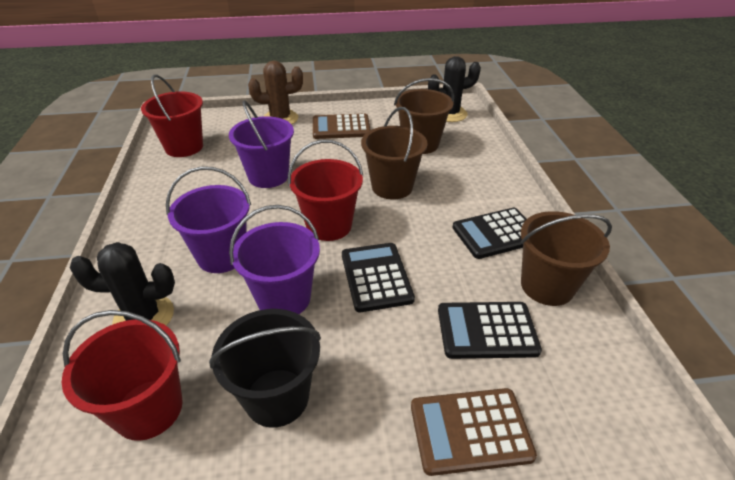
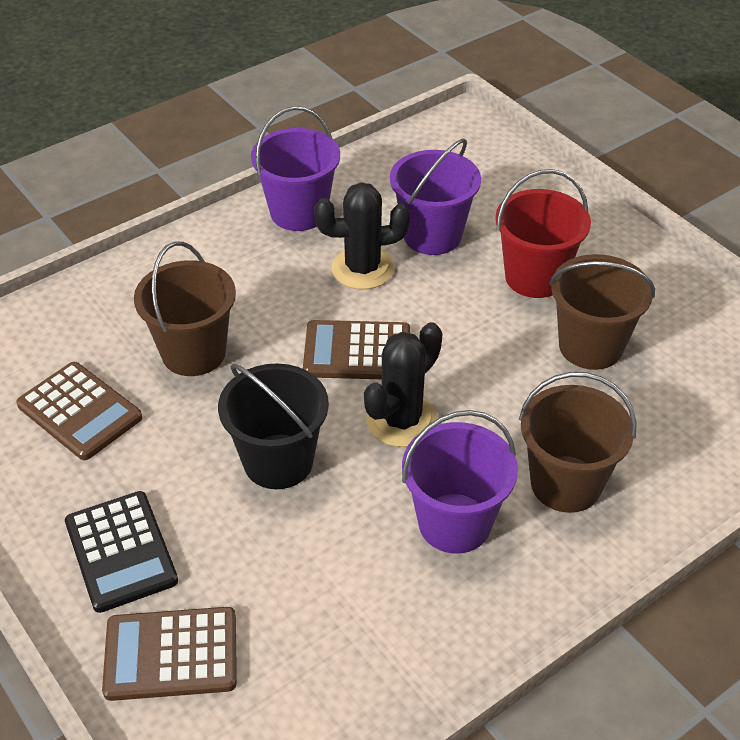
black calculator: [342,243,415,312] [438,302,542,359] [452,208,527,259] = 3 -> [65,491,178,613] = 1
brown cactus: [248,61,303,124] = 1 -> none = 0
brown calculator: [313,113,371,139] [411,388,537,476] = 2 -> [16,362,142,460] [102,607,237,701] [303,320,410,379] = 3
red bucket: [62,310,183,441] [141,75,203,157] [288,140,363,241] = 3 -> [495,169,591,298] = 1

